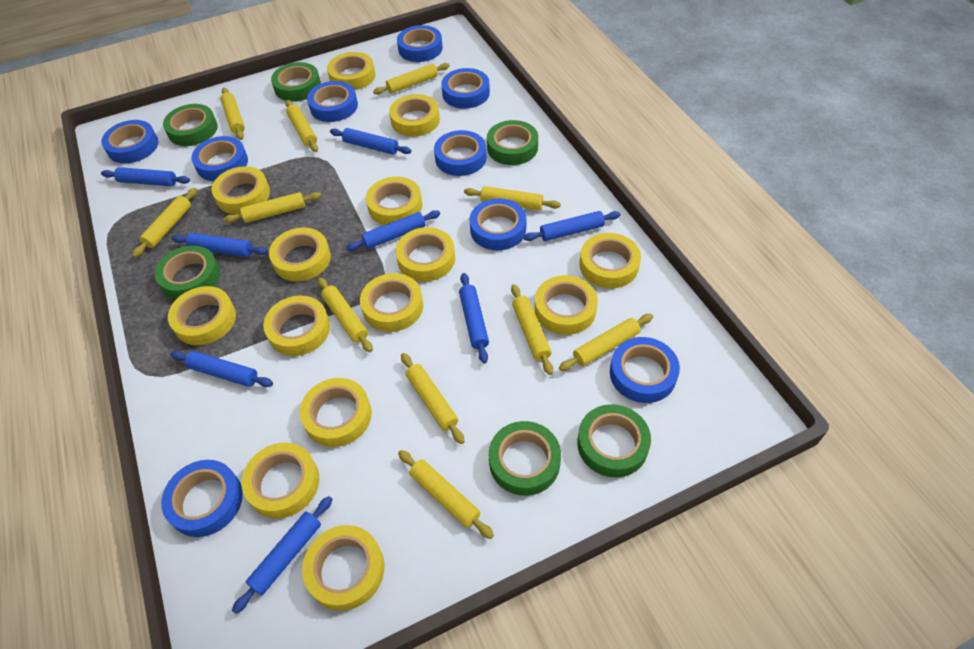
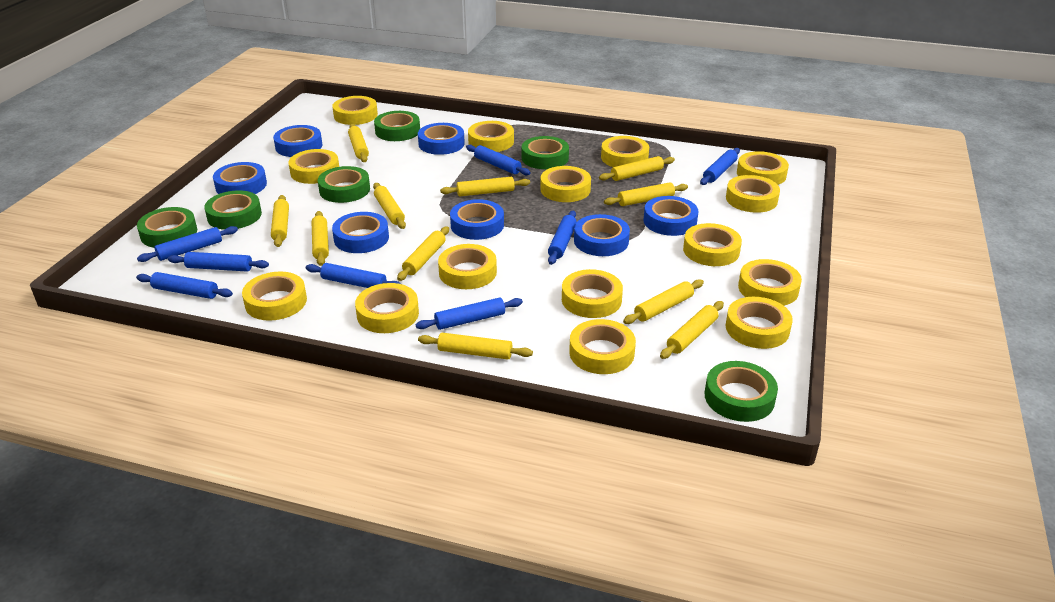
blue tape: [101,120,159,163] [161,460,243,537] [191,136,248,181] [307,81,358,122] [397,25,443,62] [434,130,487,176] [441,68,490,109] [469,198,526,250] [610,337,680,403] = 9 -> [213,162,267,194] [273,125,323,157] [332,212,389,253] [418,123,465,155] [450,199,504,240] [574,214,630,256] [644,196,698,236] = 7
yellow tape: [168,286,236,345] [211,166,270,214] [242,443,319,518] [263,295,330,356] [269,228,331,281] [300,378,372,447] [302,525,384,611] [327,52,375,90] [360,273,423,332] [366,177,422,225] [389,94,440,137] [396,227,455,282] [535,275,598,335] [580,233,641,288] = 14 -> [242,271,307,321] [288,149,339,184] [332,96,378,125] [355,283,419,333] [438,244,497,289] [468,121,514,152] [540,166,591,202] [562,269,623,318] [569,319,636,374] [601,136,649,167] [683,223,742,266] [726,175,780,213] [726,297,793,349] [737,151,789,185] [738,259,802,306] = 15

